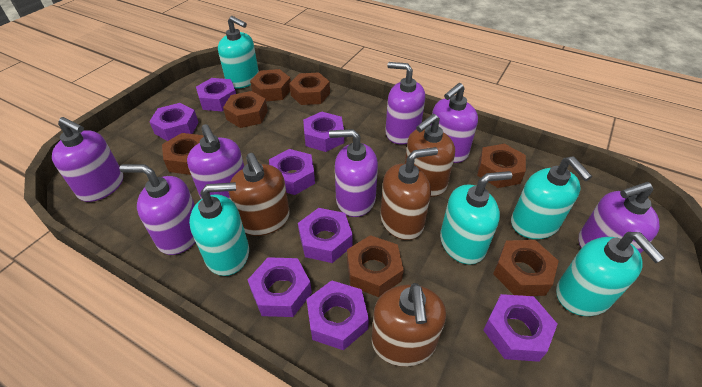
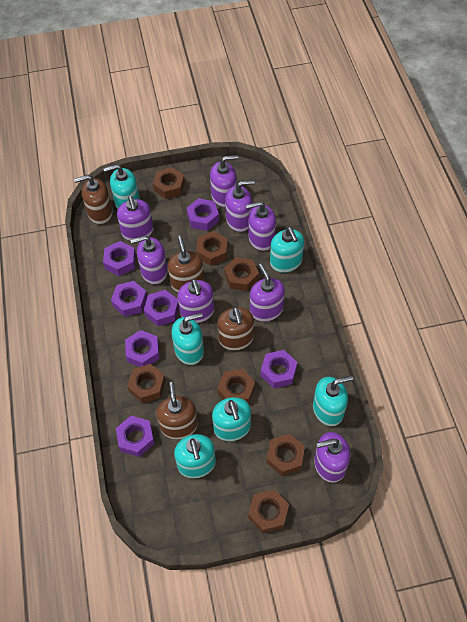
purple nut: [149,103,198,141] [196,78,236,112] [248,257,312,317] [269,149,315,195] [298,208,353,263] [303,112,344,152] [306,280,369,350] [483,294,557,362] = 8 -> [103,241,136,276] [111,281,147,317] [116,416,154,457] [125,330,160,367] [144,290,179,326] [187,198,219,231] [260,350,297,388] = 7
purple soap dispenser: [52,117,123,202] [119,164,195,255] [187,124,244,200] [329,129,378,217] [385,62,425,144] [431,83,478,163] [579,182,660,254] = 7 -> [117,196,154,241] [130,236,168,284] [177,279,214,323] [210,155,238,207] [225,180,255,232] [246,201,276,251] [250,263,285,322] [314,432,350,483] = 8
turquoise soap dispenser: [189,182,249,276] [218,16,259,89] [440,171,512,265] [511,156,592,239] [556,232,665,316] = 5 -> [103,164,140,209] [171,313,204,365] [174,434,216,478] [212,397,251,441] [270,227,304,273] [313,375,353,426] = 6

